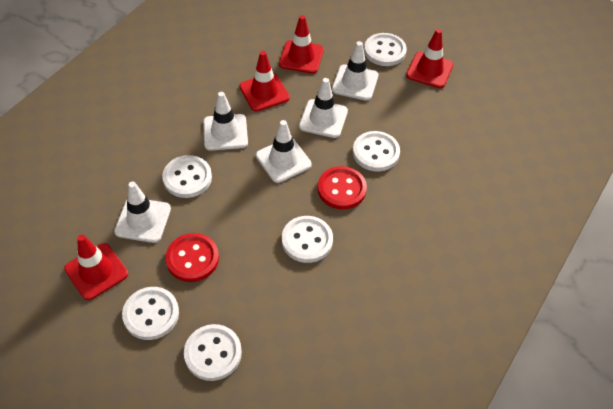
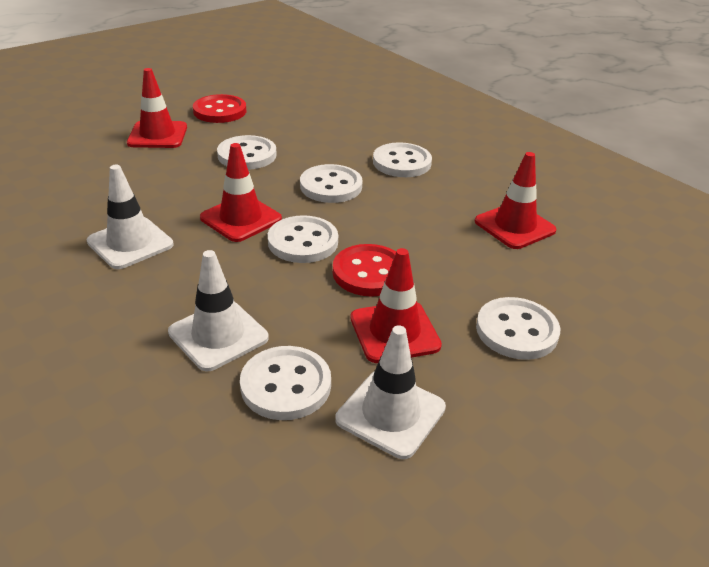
white traffic cone: [114,181,171,243] [203,92,248,151] [256,120,312,183] [299,78,348,138] [332,41,378,101] = 5 -> [87,165,174,269] [168,250,269,372] [335,325,446,459] = 3

